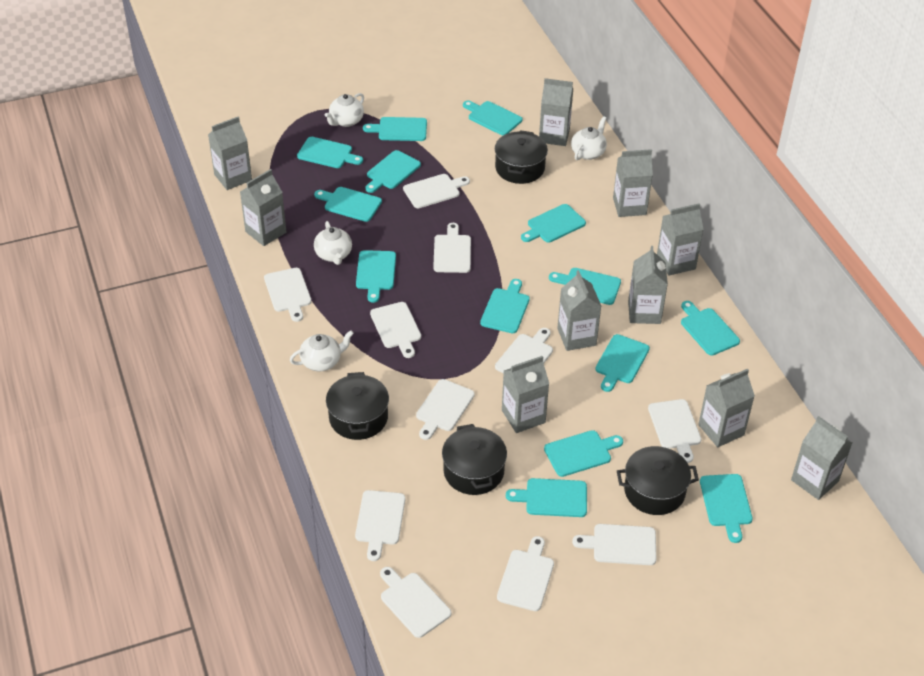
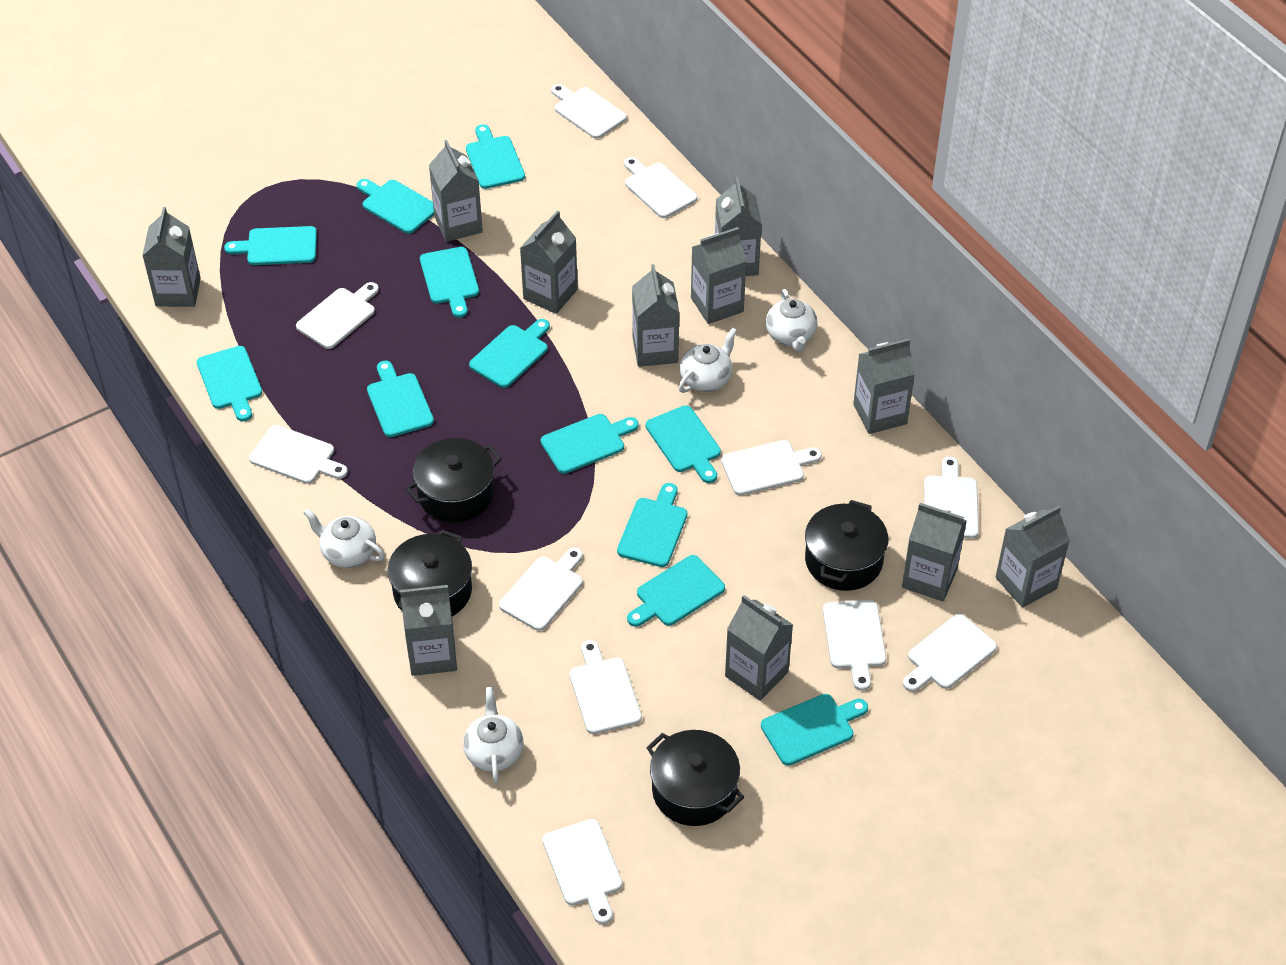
grey carton: [208,117,252,190] [240,169,286,246] [502,356,549,433] [539,78,573,146] [557,270,601,351] [613,149,653,217] [628,246,668,324] [657,203,704,275] [698,368,755,447] [791,416,852,500] = 10 -> [142,207,201,307] [400,585,457,676] [429,140,483,242] [520,210,578,314] [632,264,679,367] [691,227,747,324] [715,177,762,276] [725,595,793,701] [853,338,915,434] [902,503,967,601] [996,505,1070,608] = 11
turquoise cutting board: [297,137,363,168] [314,187,382,222] [356,250,396,303] [363,117,427,141] [365,150,421,193] [463,100,523,135] [480,279,530,333] [506,478,587,517] [521,204,586,243] [544,430,623,477] [549,268,621,305] [595,334,650,392] [681,301,740,356] [700,474,753,543] = 14 -> [197,346,262,421] [224,226,317,265] [357,179,434,234] [367,361,434,437] [420,247,479,318] [466,124,525,189] [469,319,550,388] [541,414,639,474] [617,483,687,567] [627,555,725,627] [646,405,721,483] [761,694,868,766] = 12

